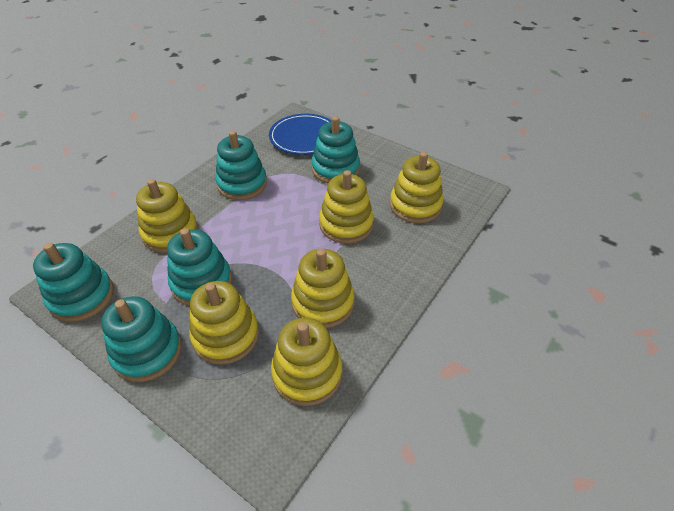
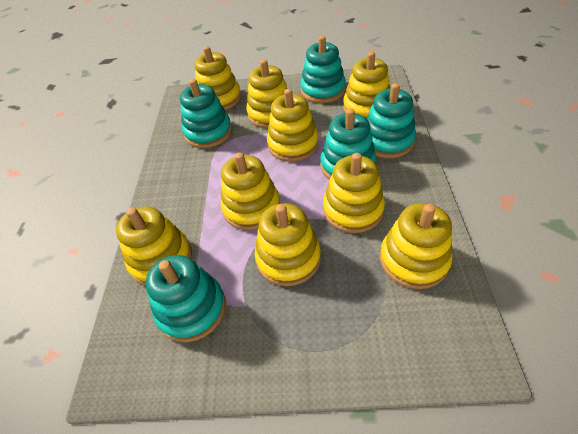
blue plate: [269,114,332,155] = 1 -> none = 0
yellow stacking toy: [136,179,198,253] [189,281,259,365] [271,318,342,406] [291,249,355,328] [319,170,374,244] [390,152,443,223] = 6 -> [116,206,192,286] [195,46,241,110] [221,152,280,230] [246,59,288,128] [255,203,321,286] [267,89,318,162] [323,153,385,233] [343,52,391,119] [380,203,452,289] = 9

